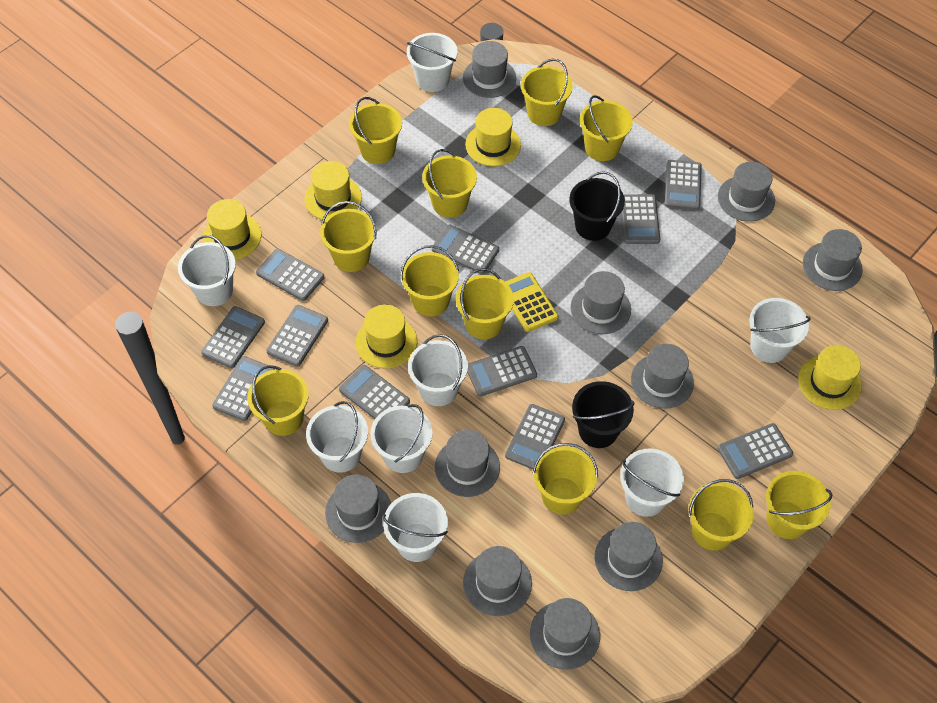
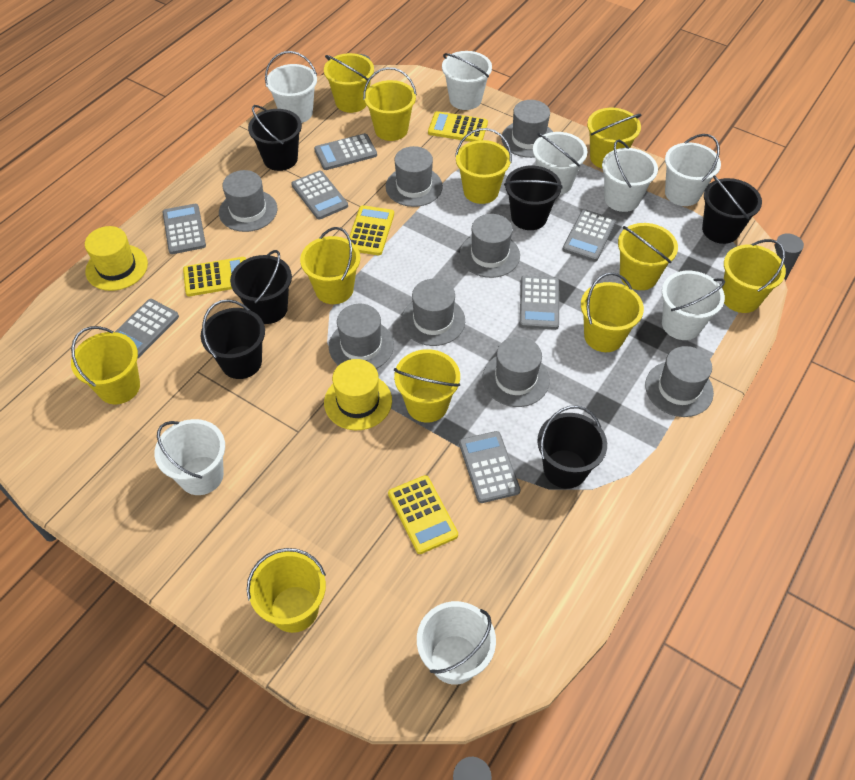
black bucket: [569,171,625,241] [572,381,634,448] = 2 -> [201,299,265,379] [230,250,292,324] [248,105,302,171] [504,166,563,230] [537,406,607,489] [702,176,762,244] = 6
grey calculator: [201,306,265,368] [212,356,274,421] [256,249,324,301] [267,305,328,367] [339,365,410,419] [432,224,499,274] [467,346,537,397] [505,404,565,469] [622,194,660,244] [665,160,702,210] [718,423,793,479] = 11 -> [115,299,179,359] [163,204,206,254] [291,170,348,220] [314,133,377,170] [459,431,521,503] [520,276,559,330] [562,209,616,262] = 7
grey hat: [325,474,391,543] [435,430,500,497] [463,41,516,98] [463,546,532,616] [530,598,600,670] [571,271,631,334] [595,522,663,591] [631,344,694,409] [718,162,775,222] [803,229,863,291] = 10 -> [219,170,277,232] [329,304,394,369] [386,146,443,207] [401,279,465,346] [460,214,520,278] [482,337,550,407] [501,100,553,158] [645,346,714,417] = 8
yellow calculator: [505,272,558,332] = 1 -> [183,257,246,296] [349,205,394,255] [388,475,458,554] [428,111,488,142] = 4
yellow hat: [203,199,262,260] [304,161,362,220] [356,304,417,369] [465,108,521,166] [798,345,862,410] = 5 -> [85,226,148,291] [324,359,392,430] = 2

